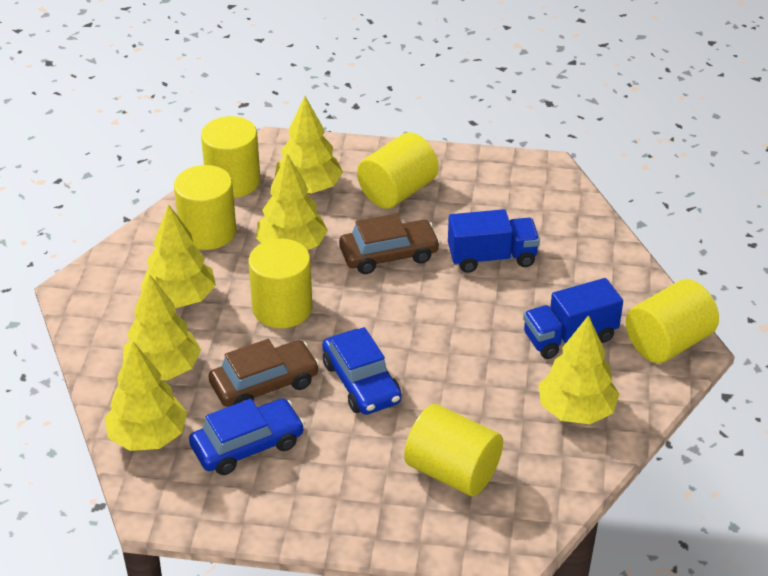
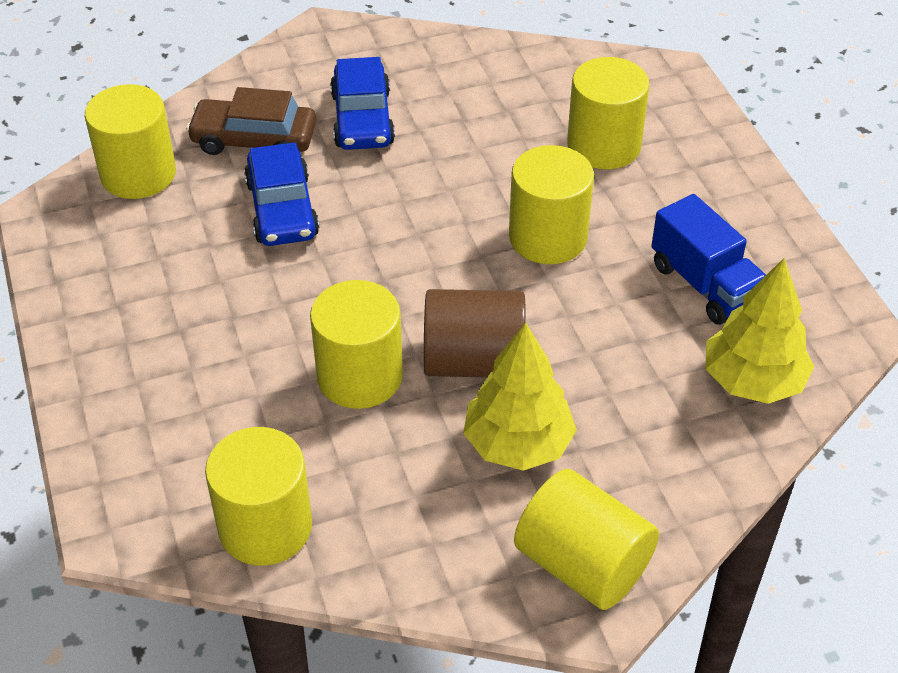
blue truck: [448,209,540,273] [523,278,623,359] = 2 -> [651,194,766,325] = 1
brown car: [208,339,319,407] [339,213,440,274] = 2 -> [186,87,316,155] = 1
brown cylinder: none = 0 -> [424,289,525,377] = 1
yellow tree: [105,341,187,451] [123,274,201,380] [140,204,216,308] [256,154,328,250] [275,96,343,193] [538,315,619,424] = 6 -> [463,322,577,471] [706,258,814,404] = 2

